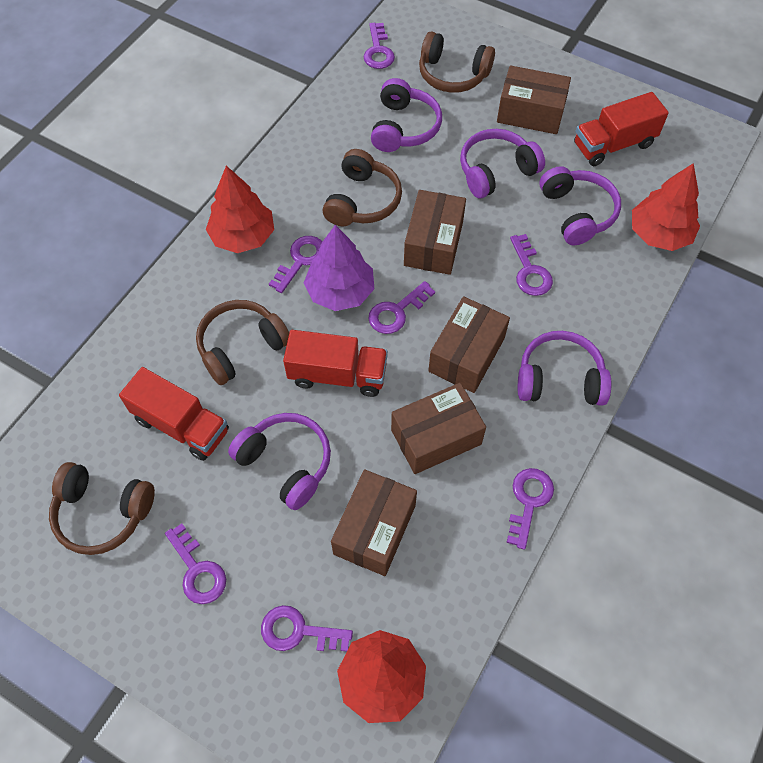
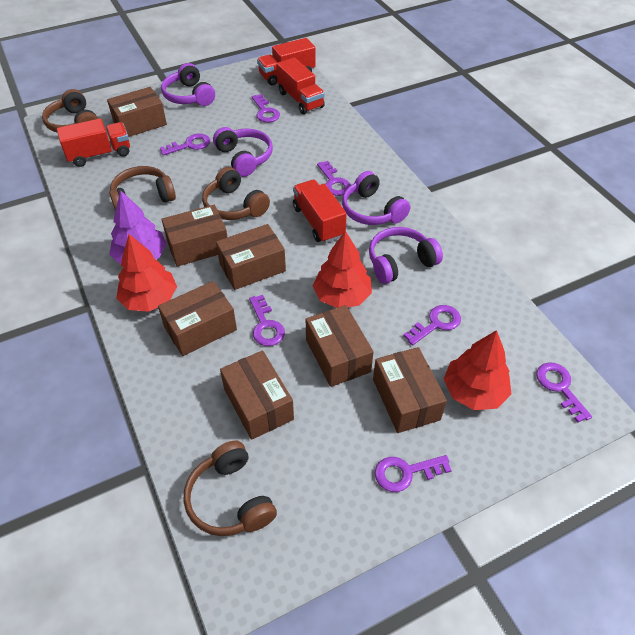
brown box: [331,469,417,576] [391,383,486,474] [404,190,466,275] [428,297,510,393] [497,65,571,134] = 5 -> [107,87,167,137] [158,281,237,356] [162,205,228,266] [216,224,286,290] [220,350,294,440] [306,305,374,387] [373,347,447,433] = 7
purple headphones: [228,413,331,510] [371,78,442,152] [460,129,545,198] [518,331,611,406] [539,166,621,245] = 5 -> [161,63,215,106] [213,127,273,177] [342,171,410,225] [369,227,443,284] = 4
red truck: [119,367,229,461] [283,330,388,397] [574,92,669,166] = 3 -> [57,118,130,167] [257,38,316,85] [276,57,325,114] [293,180,347,243] = 4

